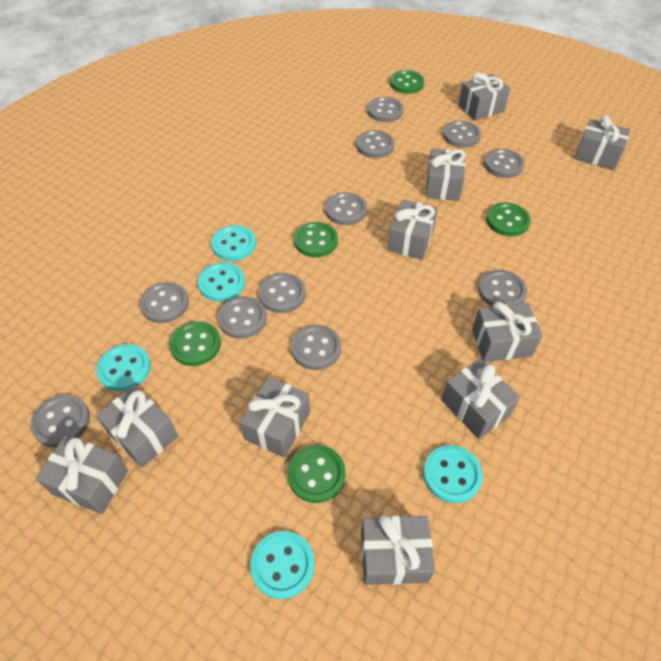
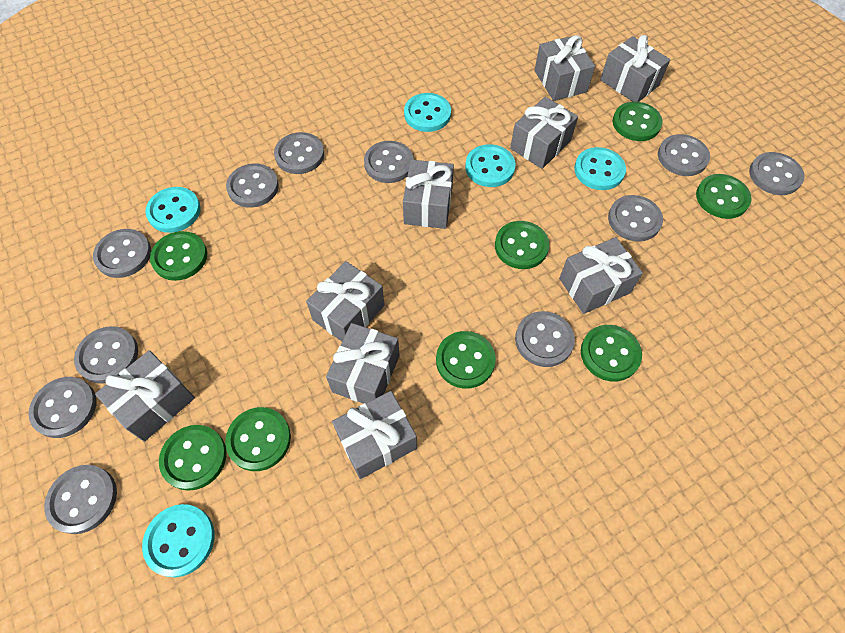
green button: [169,321,221,366] [287,445,346,503] [294,222,338,257] [390,70,425,94] [486,203,531,236] = 5 -> [150,231,207,281] [159,425,227,491] [225,407,291,471] [436,331,496,389] [495,221,549,269] [581,325,642,382] [613,102,663,141] [696,174,752,219] = 8
grey gift: [36,435,128,514] [96,385,178,468] [240,377,310,458] [361,515,435,585] [387,199,438,260] [425,149,466,201] [441,359,520,439] [458,73,510,121] [472,301,542,362] [574,116,630,170] = 10 -> [95,350,195,442] [306,261,385,341] [326,323,400,404] [332,391,417,479] [403,160,454,229] [510,97,578,169] [534,35,595,101] [559,237,643,314] [600,35,670,102] = 9

